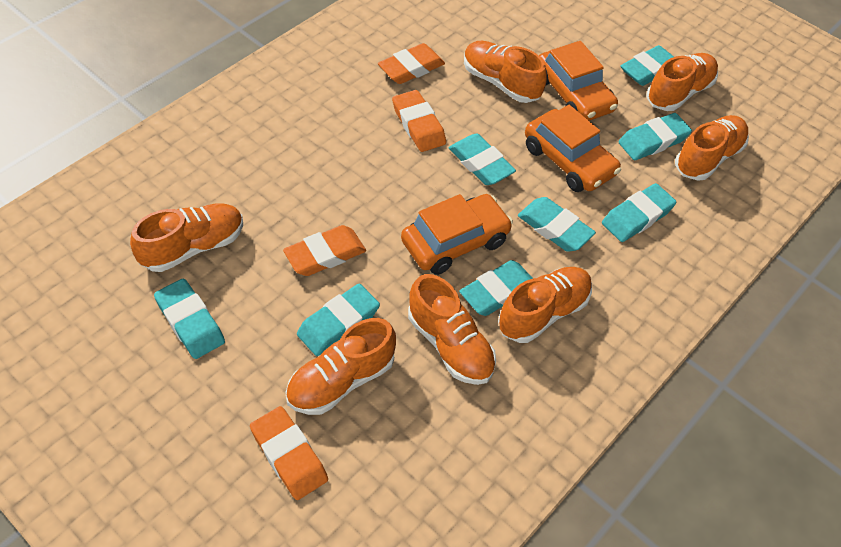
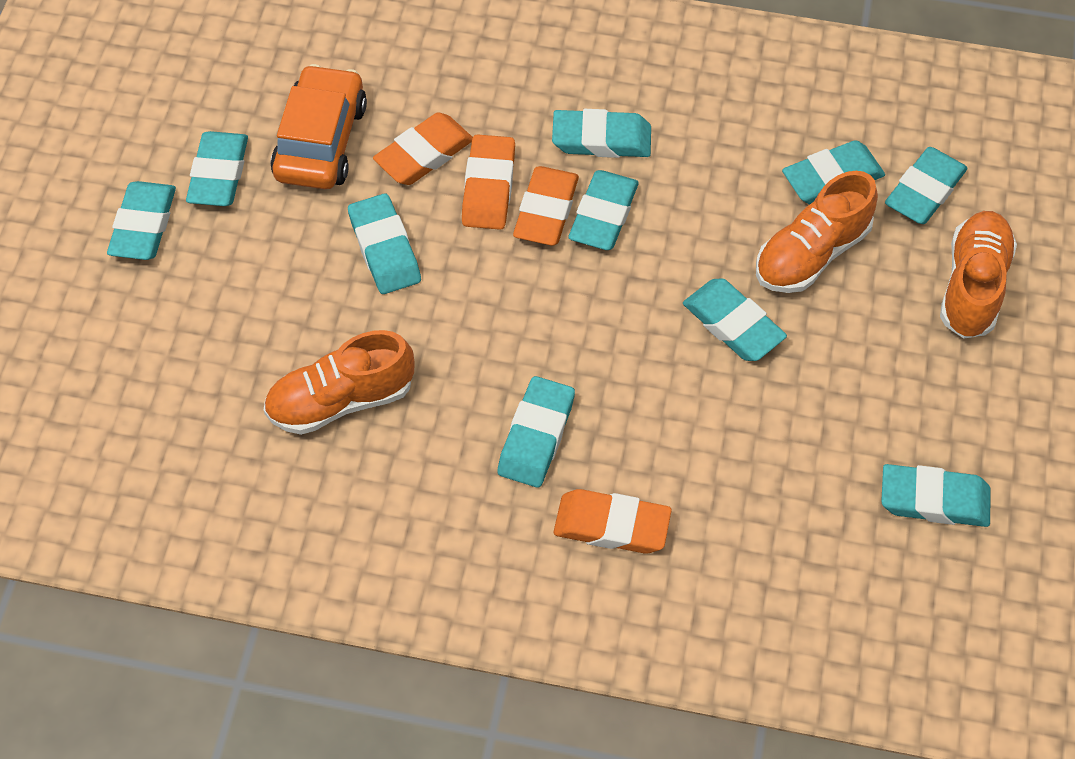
orange car: [401,194,513,275] [525,105,621,192] [539,41,618,121] = 3 -> [271,64,367,189] = 1
orange shoe: [130,203,243,272] [285,318,396,415] [408,274,496,385] [464,41,547,103] [498,267,592,343] [646,53,718,111] [675,115,749,181] = 7 -> [264,330,415,435] [756,171,878,293] [940,211,1017,339] = 3
turquoise eraser: [154,279,225,359] [297,284,380,356] [449,134,516,185] [459,260,533,316] [518,197,596,252] [602,183,677,242] [618,113,692,160] [621,45,674,86] = 8 -> [107,181,176,260] [186,131,248,206] [348,193,421,294] [498,376,575,488] [552,109,651,158] [569,170,639,250] [683,278,787,361] [782,140,885,204] [881,464,991,527] [885,147,967,224] = 10

